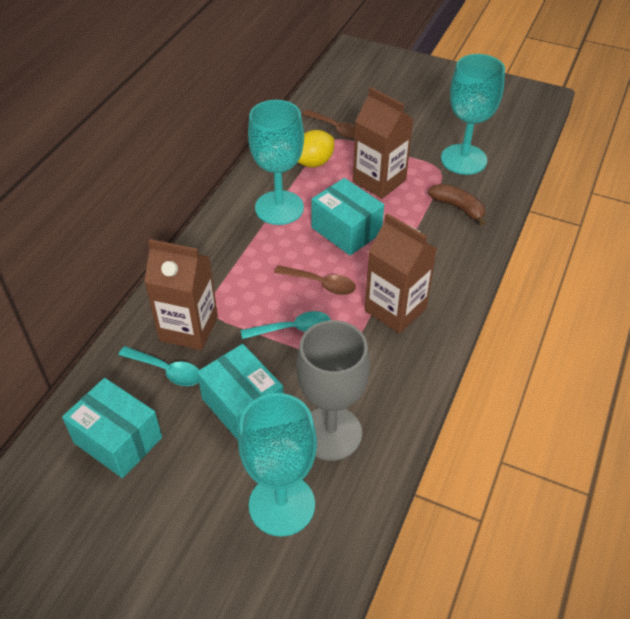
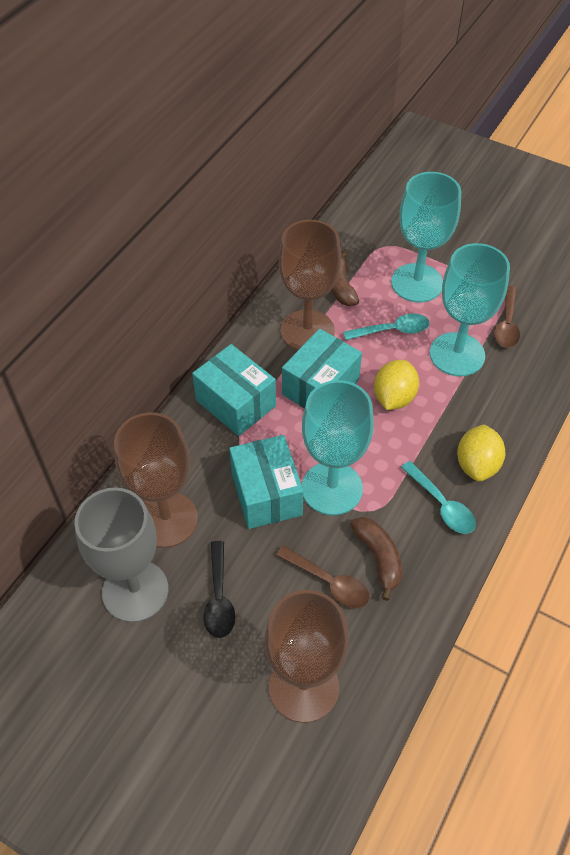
black spoon: none = 0 -> [203,541,235,638] = 1
brown banana: [428,184,485,226] = 1 -> [331,249,359,306] [350,517,402,601] = 2
brown carton: [144,239,218,350] [353,87,413,199] [365,213,437,334] = 3 -> none = 0
brown goblet: none = 0 -> [114,412,198,548] [265,590,349,723] [279,220,341,351] = 3
yellow lemon: [298,130,334,167] = 1 -> [374,360,419,410] [457,424,505,482] = 2

